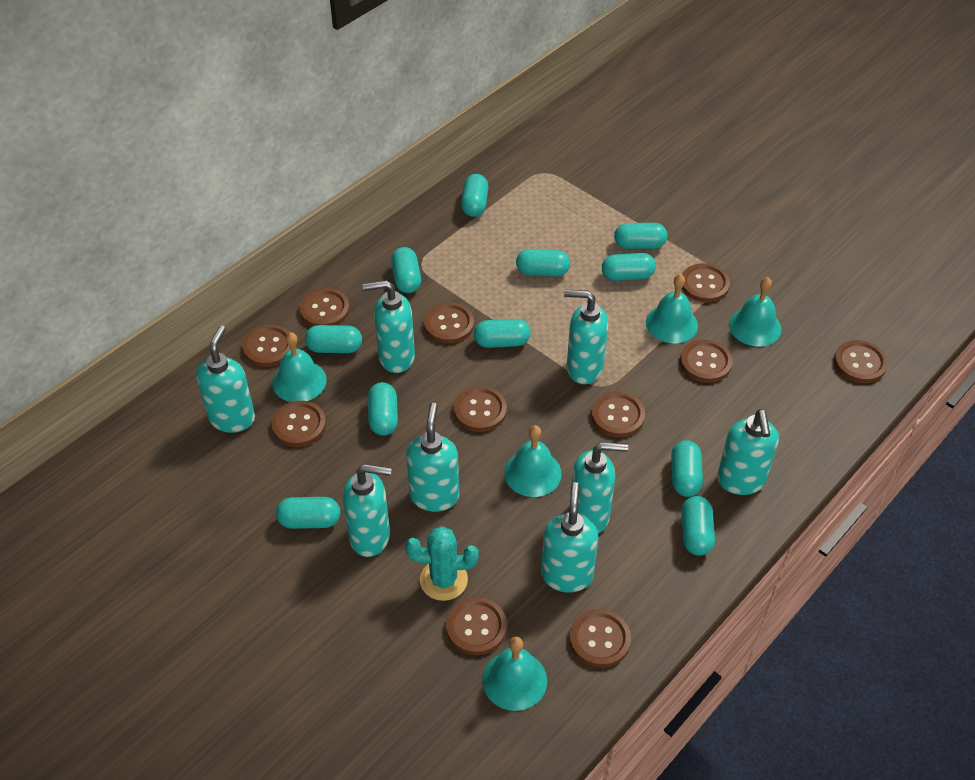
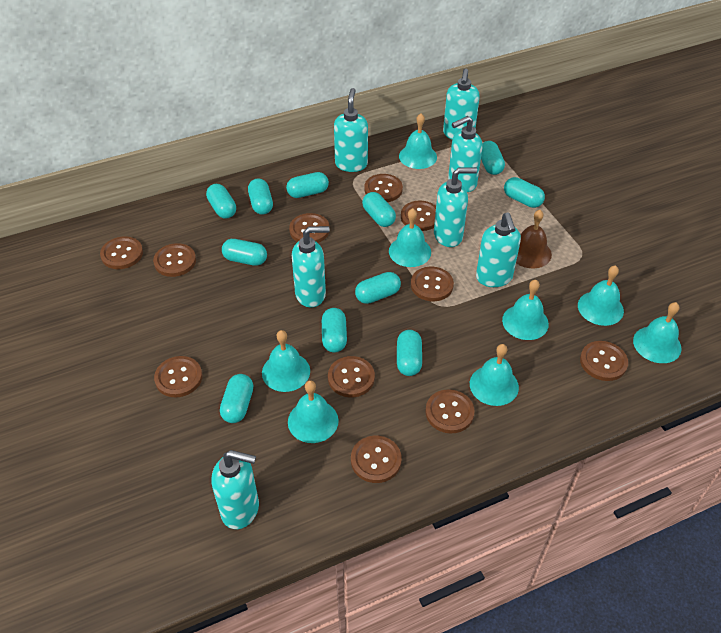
brown bell: none = 0 -> [516,210,552,268] = 1
turquoise bell: [272,332,327,402] [482,637,547,711] [504,425,562,497] [646,274,698,343] [729,277,781,346] = 5 -> [262,330,310,392] [288,380,339,443] [389,208,431,267] [399,114,437,169] [470,344,519,406] [502,280,549,340] [578,265,624,326] [633,302,682,363] = 8
turquoise cactus: [405,526,479,601] = 1 -> none = 0
turquoise soap dispenser: [196,325,255,433] [343,464,392,557] [363,280,415,373] [406,403,459,512] [541,482,599,593] [564,289,608,384] [569,442,628,534] [717,409,779,495] = 8 -> [211,450,259,529] [292,226,330,307] [334,88,368,172] [434,167,477,247] [443,69,480,139] [448,116,483,192] [476,212,521,287] = 7

